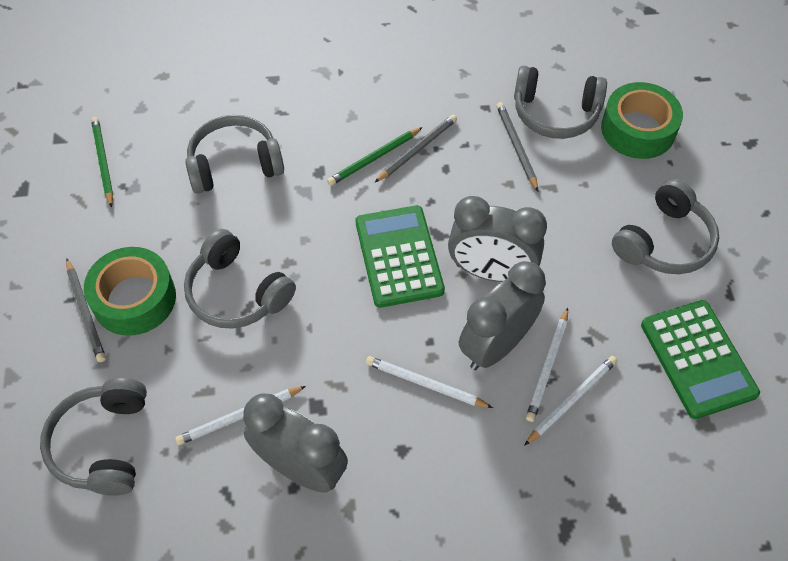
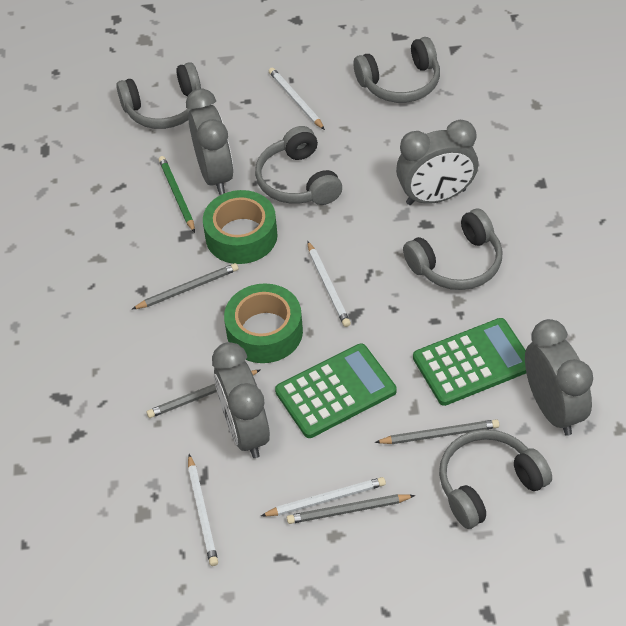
green pencil: [91,117,113,208] [327,127,423,186] = 2 -> [159,156,195,233] = 1
grey clock: [243,393,348,493] [448,196,547,282] [459,261,546,370] = 3 -> [186,88,234,195] [212,342,270,458] [396,120,478,205] [525,319,593,436] = 4
grey pencil: [66,258,106,362] [374,115,457,183] [496,102,538,191] = 3 -> [131,263,238,310] [147,370,260,418] [287,494,415,524] [375,419,499,444] = 4

